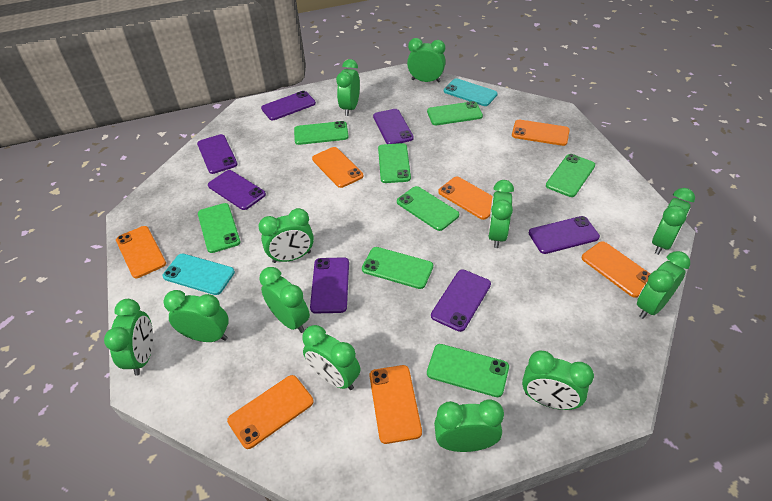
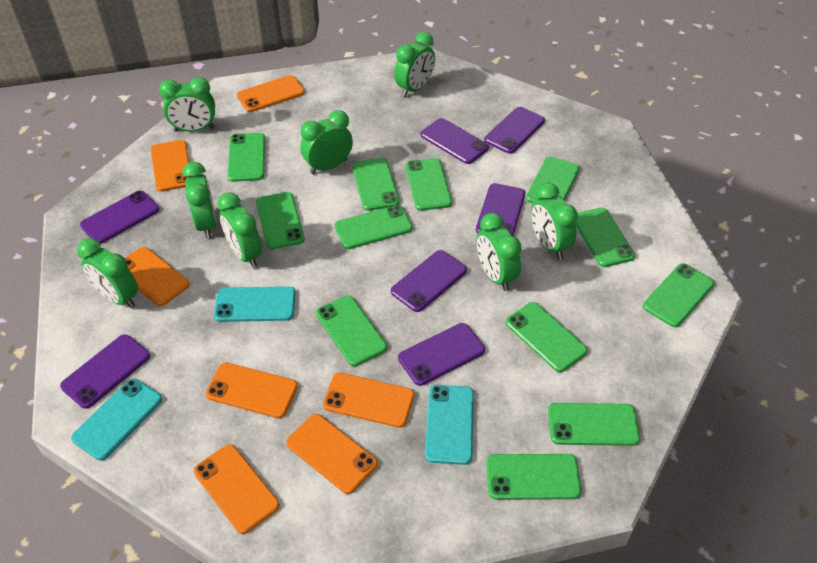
green clock: [104,299,153,376] [164,290,229,342] [258,208,314,263] [259,267,310,333] [302,325,361,390] [336,59,360,116] [407,38,446,83] [434,399,504,452] [488,180,514,248] [522,350,594,410] [637,251,690,319] [652,188,695,255] = 12 -> [77,238,138,308] [159,77,215,132] [182,162,217,238] [217,192,262,268] [300,110,353,174] [394,32,435,97] [476,213,522,291] [531,183,578,259] = 8
green phone: [198,203,241,253] [294,121,349,145] [362,247,433,289] [378,143,411,183] [397,186,459,231] [427,101,483,125] [427,344,509,397] [546,154,595,197] = 8 -> [228,133,265,182] [256,192,305,250] [316,296,387,366] [334,205,413,249] [352,158,399,211] [406,158,452,211] [486,454,581,500] [506,302,588,372] [526,157,580,203] [548,403,640,446] [575,207,635,267] [643,263,715,327] = 12
turquoise phone: [163,254,235,295] [444,78,498,106] = 2 -> [71,378,162,460] [214,286,295,322] [425,385,474,465] = 3

